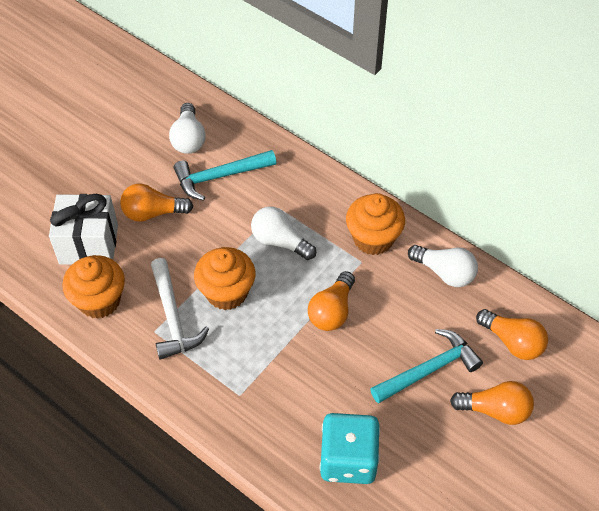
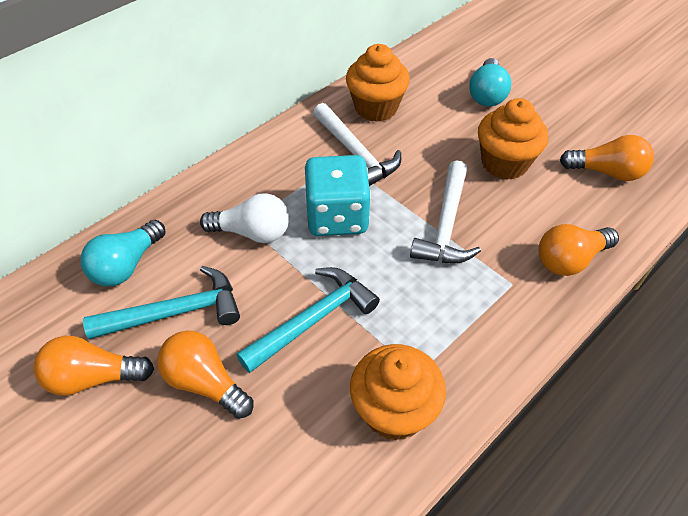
turquoise light bulb: none = 0 -> [80,220,166,286] [469,58,511,107] = 2
white gift: [49,194,118,265] = 1 -> none = 0
white hammer: [151,258,209,360] = 1 -> [313,103,401,186] [410,160,481,263] = 2
white light bulb: [169,103,206,154] [251,207,316,260] [408,245,478,287] = 3 -> [200,193,289,243] = 1

